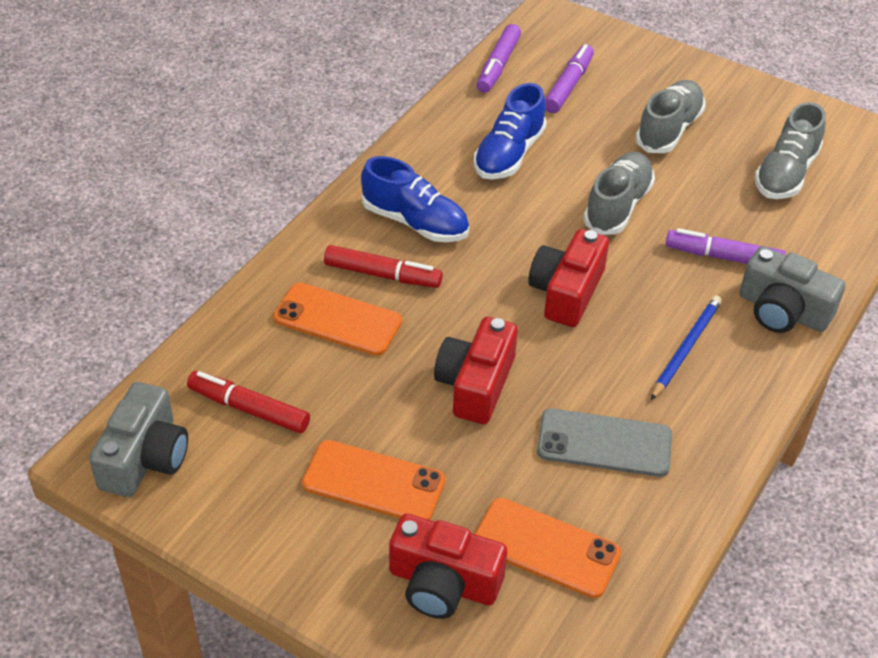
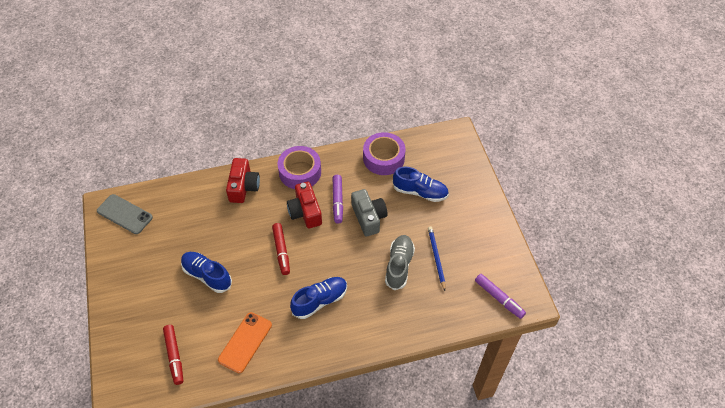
blue shoe: [361,156,469,242] [474,83,547,179] = 2 -> [181,252,232,293] [290,277,347,319] [393,167,449,202] = 3
grey camera: [89,382,188,497] [740,246,845,333] = 2 -> [351,189,388,236] = 1
grey shoe: [583,152,655,235] [635,80,705,153] [754,102,825,199] = 3 -> [385,235,415,290] = 1
orange phone: [273,283,402,356] [302,440,446,520] [475,498,621,598] = 3 -> [218,312,272,373] = 1
purple marker: [477,24,521,93] [545,44,594,113] [666,228,786,264] = 3 -> [333,175,343,224] [475,274,526,319] = 2
purple tape: none = 0 -> [278,146,321,189] [363,132,406,175] = 2
red camera: [389,514,507,619] [434,317,518,424] [528,229,609,327] = 3 -> [226,158,260,203] [287,182,322,228] = 2

